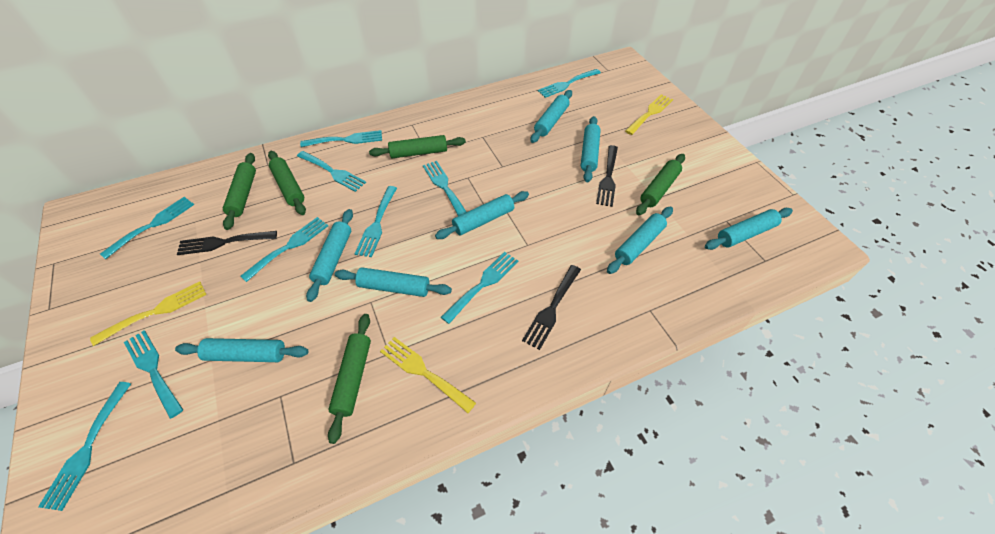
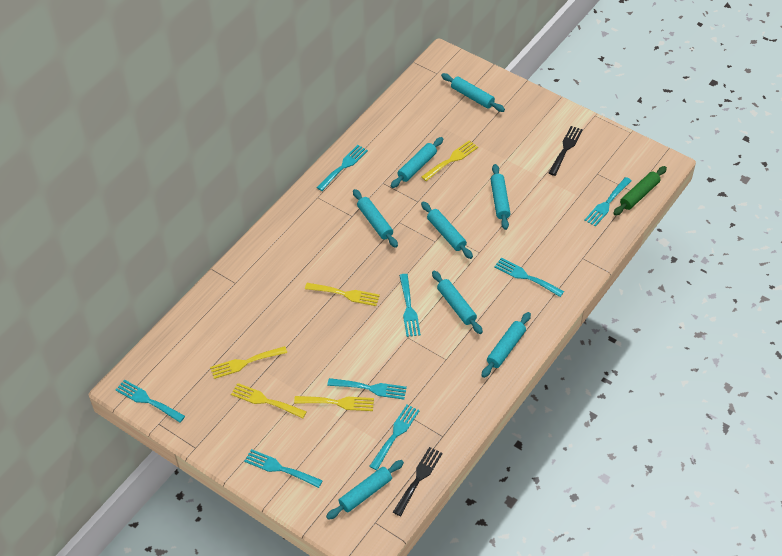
black fork: [177,231,277,255] [522,265,581,350] [596,145,618,207] = 3 -> [393,447,443,516] [549,126,583,176] = 2
green rolling pin: [223,153,256,230] [268,151,306,215] [328,314,371,444] [369,135,466,158] [636,154,685,215] = 5 -> [613,166,667,216] = 1
turquoise fork: [38,382,131,511] [100,197,194,259] [124,330,183,419] [240,217,328,282] [297,151,366,192] [300,130,382,147] [355,186,397,257] [423,161,466,216] [441,252,518,324] [538,69,601,98] = 10 -> [116,380,185,423] [244,449,323,488] [316,145,368,191] [327,378,407,400] [369,404,420,470] [399,274,421,337] [494,258,564,297] [584,177,631,227] = 8
yellow fork: [90,281,207,346] [380,337,476,413] [625,94,673,135] = 3 -> [210,346,287,379] [231,383,307,418] [294,396,374,411] [305,283,380,306] [421,140,478,181] = 5

